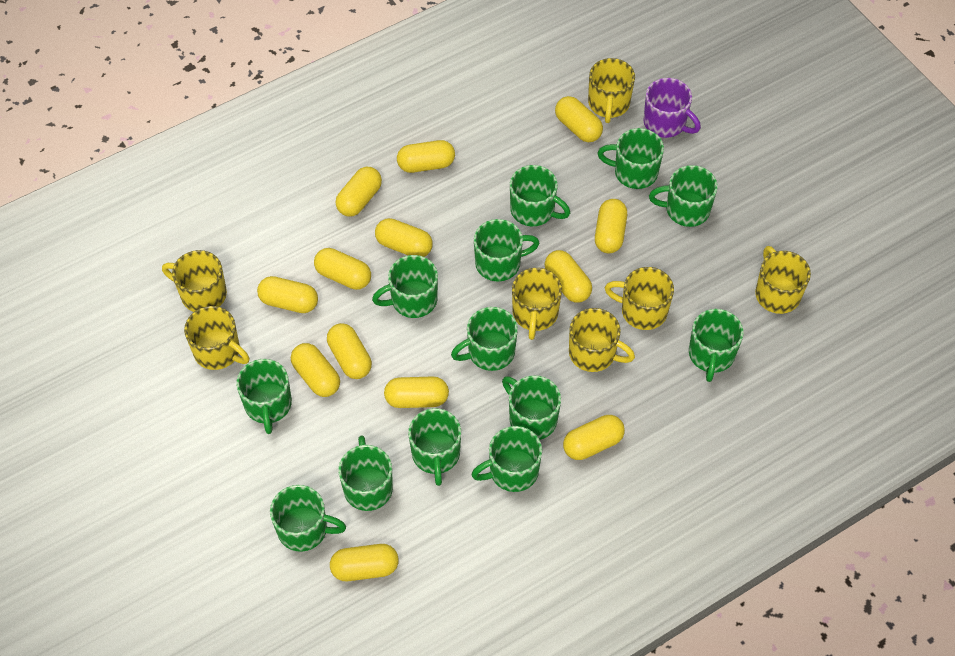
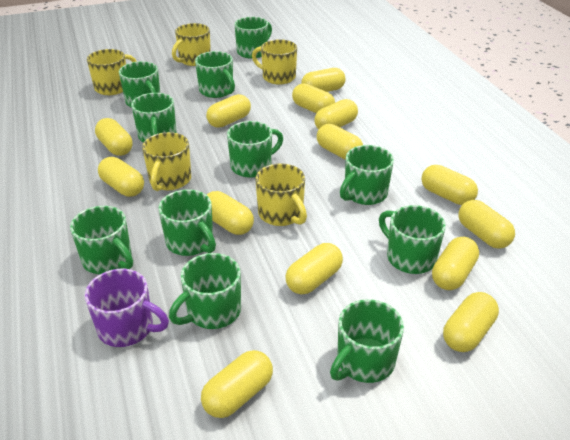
green mug: [236,359,292,434] [270,485,346,552] [338,436,393,511] [372,255,438,318] [408,408,461,486] [451,307,518,371] [471,426,542,492] [474,219,539,282] [502,375,561,440] [510,165,570,226] [597,128,664,189] [649,165,718,227] [689,309,744,382] = 13 -> [70,206,133,274] [119,61,160,108] [131,93,177,142] [159,189,216,256] [169,253,241,329] [195,51,235,98] [227,121,283,178] [234,17,272,59] [330,299,404,383] [340,145,394,205] [379,205,446,274] = 11
yellow capsule: [257,276,318,313] [291,343,340,397] [314,248,371,290] [327,323,372,379] [330,544,399,581] [336,167,382,217] [375,218,433,257] [384,377,449,408] [397,140,455,173] [544,250,592,303] [555,96,603,142] [563,415,625,460] [595,199,627,253] = 13 -> [95,118,132,156] [98,157,144,197] [201,350,273,418] [206,94,251,128] [207,191,254,235] [286,243,343,294] [292,83,335,113] [301,68,345,92] [314,99,358,129] [317,124,363,160] [421,165,478,205] [432,237,479,290] [443,292,499,352] [458,200,515,249] = 14
yellow mug: [162,250,227,312] [184,306,249,370] [512,268,562,340] [569,308,635,372] [588,58,635,123] [605,267,674,330] [755,246,811,314] = 7 -> [87,49,137,95] [142,132,191,191] [172,23,211,66] [252,39,297,85] [255,164,307,226] = 5

